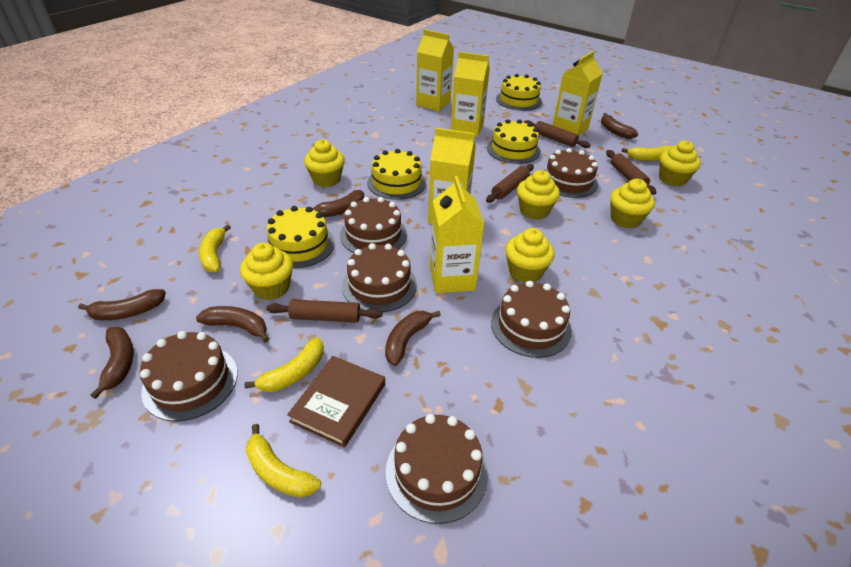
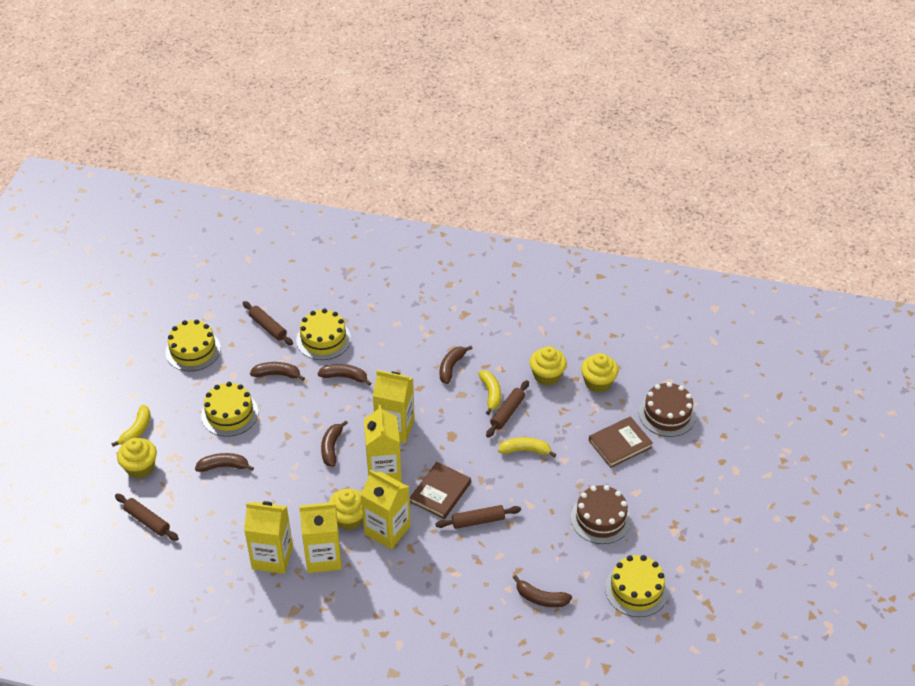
brown book: [287,356,385,448] = 1 -> [410,462,471,519] [589,416,653,468] = 2
brown cake: [140,331,238,421] [340,197,407,253] [342,243,417,312] [386,414,488,524] [491,281,572,358] [544,148,598,198] = 6 -> [571,485,631,544] [639,382,696,437] = 2
yellow banana: [199,224,231,273] [244,337,324,392] [246,424,321,498] [621,145,672,161] = 4 -> [111,405,151,447] [478,370,501,415] [498,437,557,457] = 3
yellow cupcake: [240,242,293,300] [304,140,345,187] [505,228,555,283] [517,170,560,220] [610,179,655,228] [659,141,701,187] = 6 -> [117,438,157,478] [329,489,363,530] [530,346,567,386] [581,353,618,393] = 4

